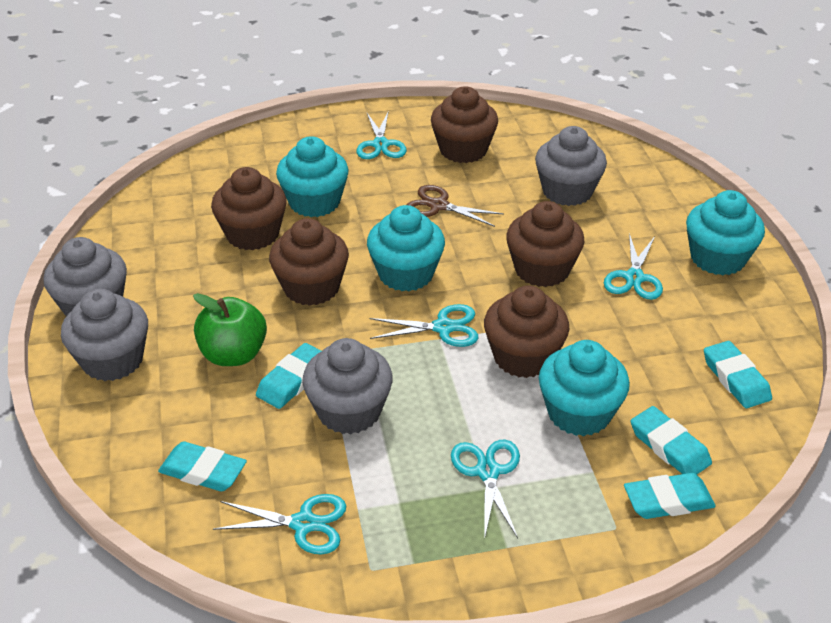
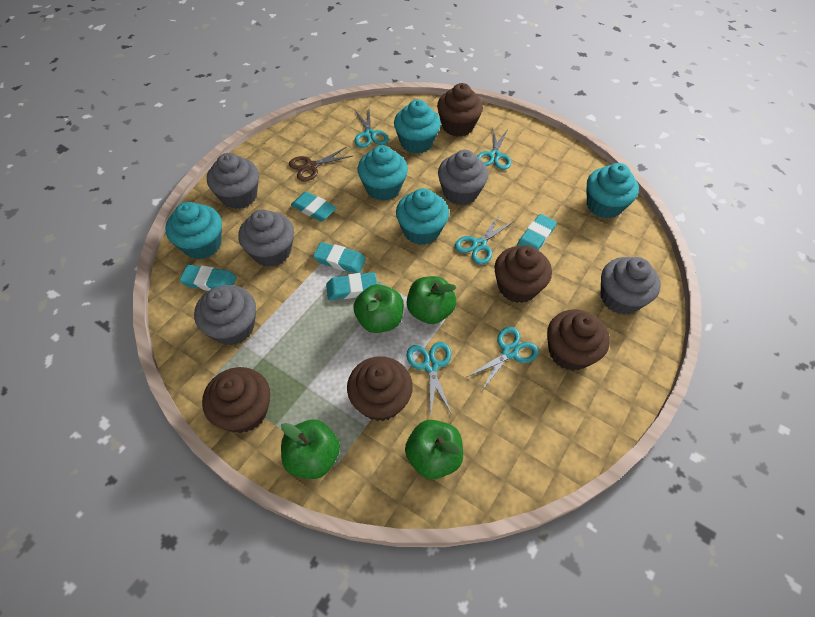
green apple: [193,293,267,366] = 1 -> [281,420,340,479] [353,284,404,333] [405,420,463,479] [407,276,456,324] = 4
grey cupcake: [43,237,127,316] [61,289,148,381] [302,338,393,435] [535,126,607,206] = 4 -> [194,285,256,346] [207,153,259,209] [238,209,294,267] [438,150,488,205] [601,257,661,315] = 5
turquoise cupcake: [276,136,349,217] [367,205,445,291] [539,340,630,436] [686,190,765,275] = 4 -> [165,202,222,259] [358,145,408,201] [394,99,441,154] [396,188,449,245] [587,163,639,219] = 5

